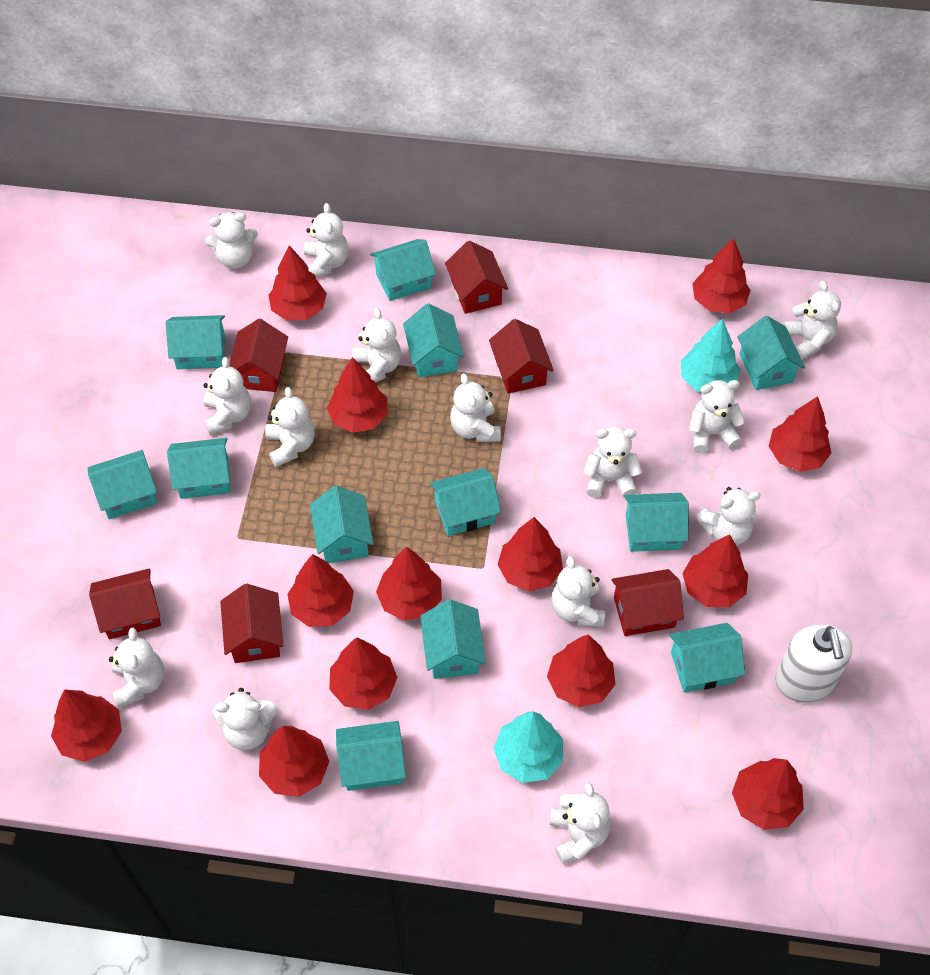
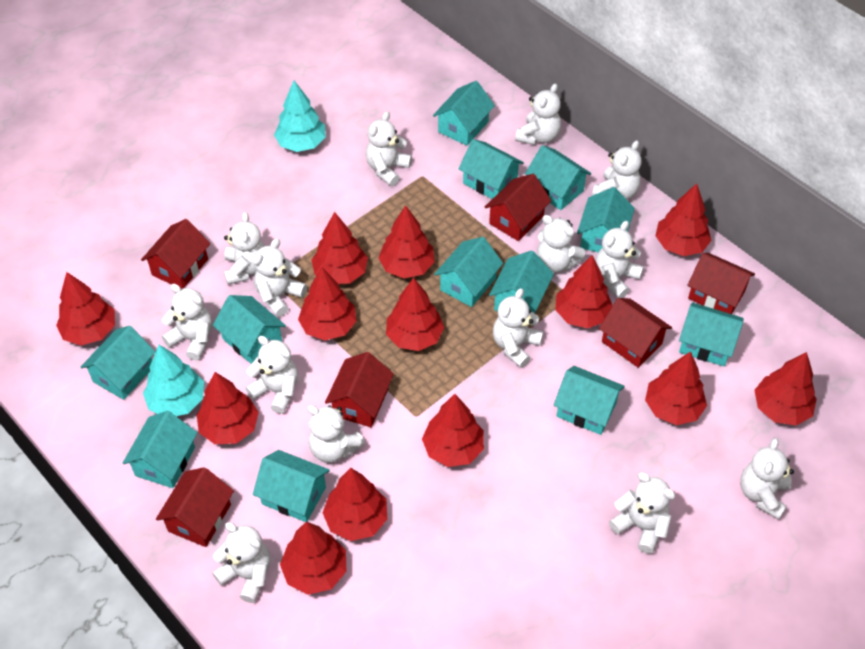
white soap dispenser: [775,624,852,703] = 1 -> none = 0

